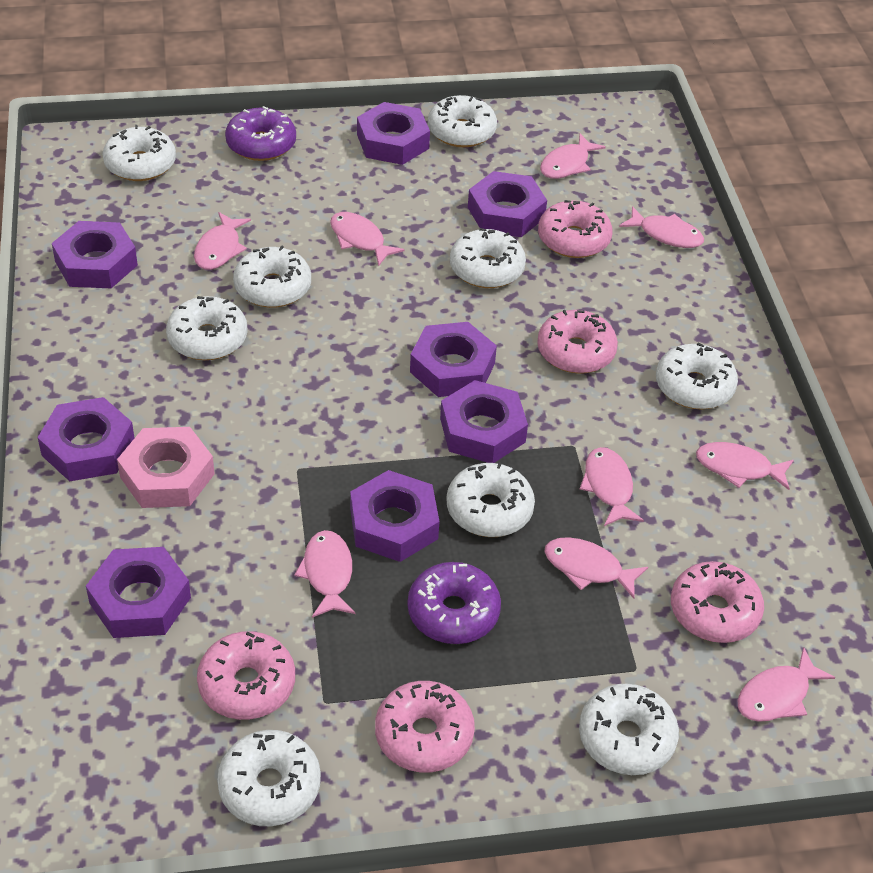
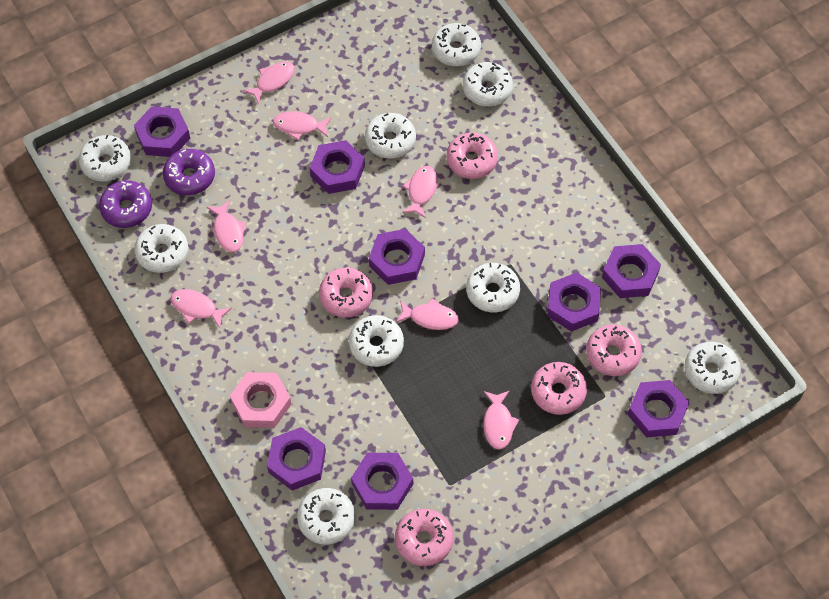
pink fish: [194,212,251,270] [294,530,355,618] [330,212,404,266] [540,134,606,179] [544,537,648,599] [580,447,644,526] [619,206,704,248] [696,442,794,490] [738,647,835,722] = 9 -> [171,289,232,328] [207,200,246,252] [243,61,295,104] [273,111,332,140] [396,298,459,330] [402,166,438,218] [484,391,519,450] = 7

